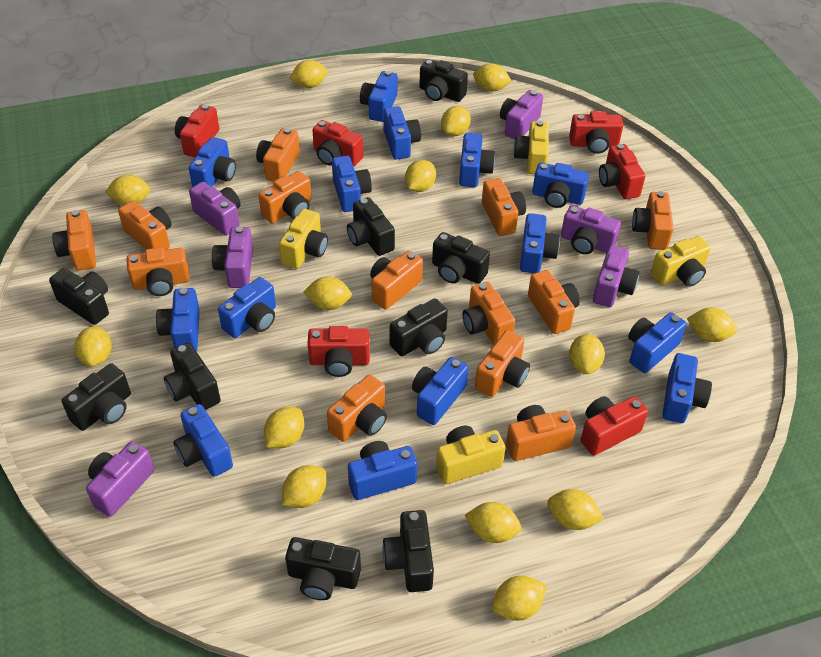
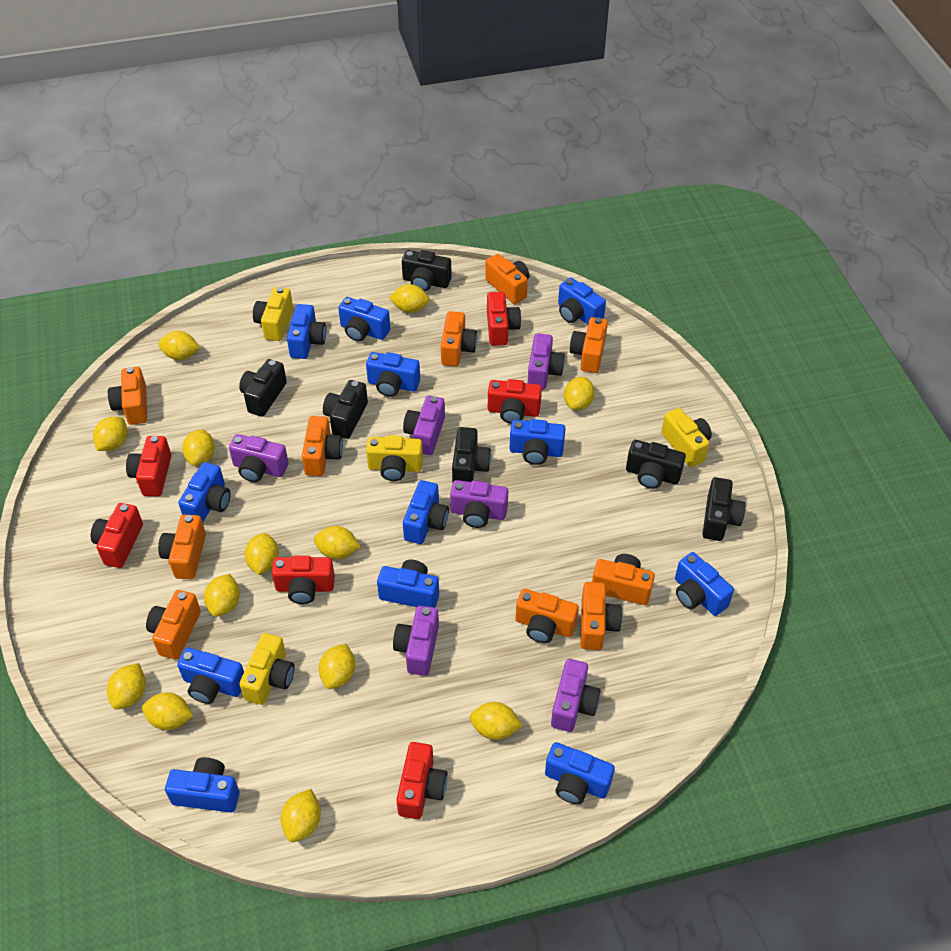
black camera: [49,268,109,325] [62,363,131,431] [164,343,221,410] [285,537,361,600] [347,197,395,256] [382,510,434,592] [390,298,448,356] [419,59,468,102] [432,232,490,284] = 9 -> [239,359,287,417] [323,380,368,439] [402,250,452,291] [452,427,491,483] [626,440,686,489] [703,477,746,541] = 6
blue camera: [156,288,200,351] [173,404,233,477] [189,137,236,187] [218,277,276,338] [332,156,372,212] [348,441,417,500] [360,71,397,122] [383,106,421,160] [412,357,469,425] [459,133,495,187] [520,213,560,273] [532,163,589,208] [628,312,687,373] [662,353,712,423] = 14 -> [165,757,240,813] [177,647,244,704] [178,462,231,522] [287,304,326,359] [338,297,390,342] [366,352,420,397] [377,560,439,608] [403,480,449,544] [510,419,566,465] [545,742,615,804] [558,277,606,324] [675,552,734,616] = 12
orange camera: [52,210,96,271] [118,201,172,250] [126,247,190,296] [256,128,300,182] [258,171,312,223] [327,375,387,442] [370,251,423,310] [462,282,515,345] [475,330,530,397] [482,178,526,236] [506,405,576,461] [528,270,580,334] [632,191,674,250] = 13 -> [108,367,147,425] [146,590,201,660] [158,515,206,579] [302,416,343,476] [441,311,477,367] [485,254,529,304] [515,589,579,643] [570,317,608,373] [580,582,622,650] [592,554,655,605] = 10
yellow lemon: [74,326,112,367] [105,175,150,205] [264,407,304,448] [282,465,326,508] [290,60,327,88] [303,276,352,310] [405,160,436,192] [441,106,471,136] [465,502,522,543] [473,63,512,92] [492,576,547,621] [547,489,604,530] [569,334,605,374] [687,308,737,342] = 14 -> [93,417,127,451] [107,663,146,710] [142,692,193,730] [158,331,200,360] [182,429,215,466] [204,574,240,617] [244,533,279,575] [280,789,321,842] [314,526,361,559] [319,644,356,689] [389,284,430,313] [469,702,523,740] [564,377,595,410] = 13

